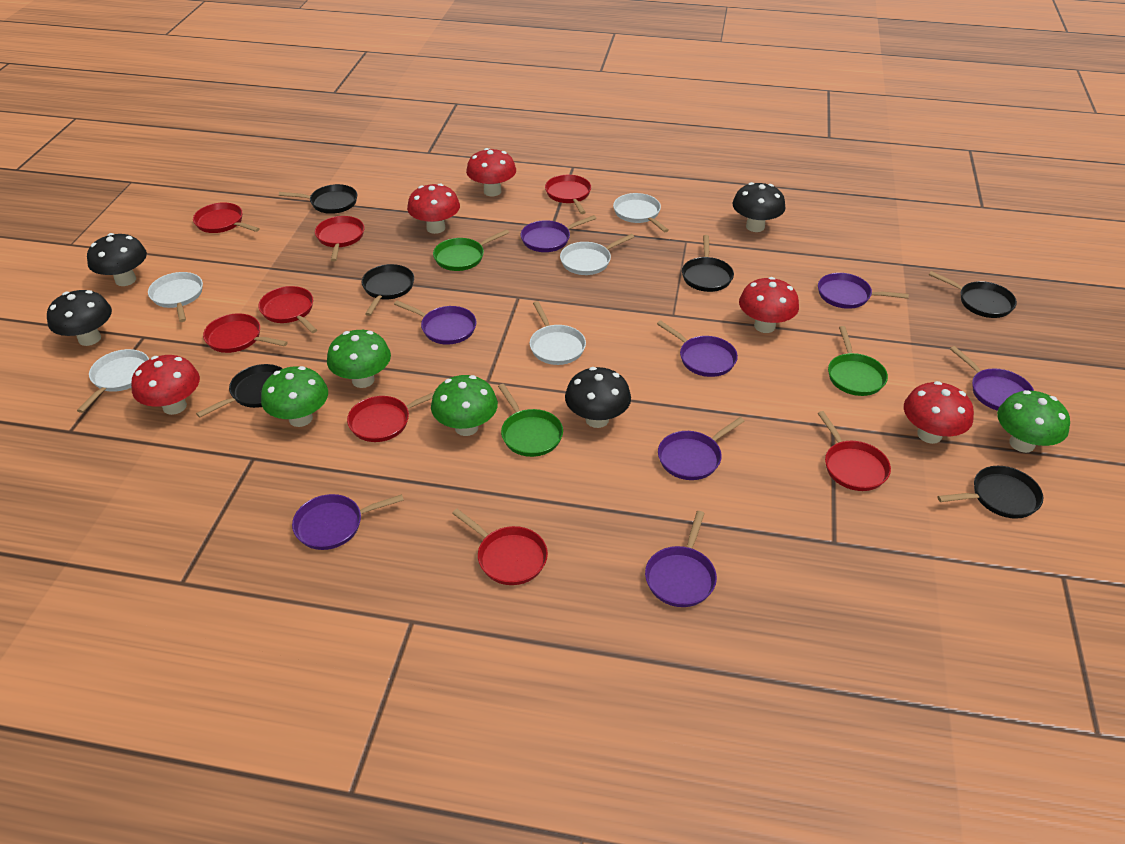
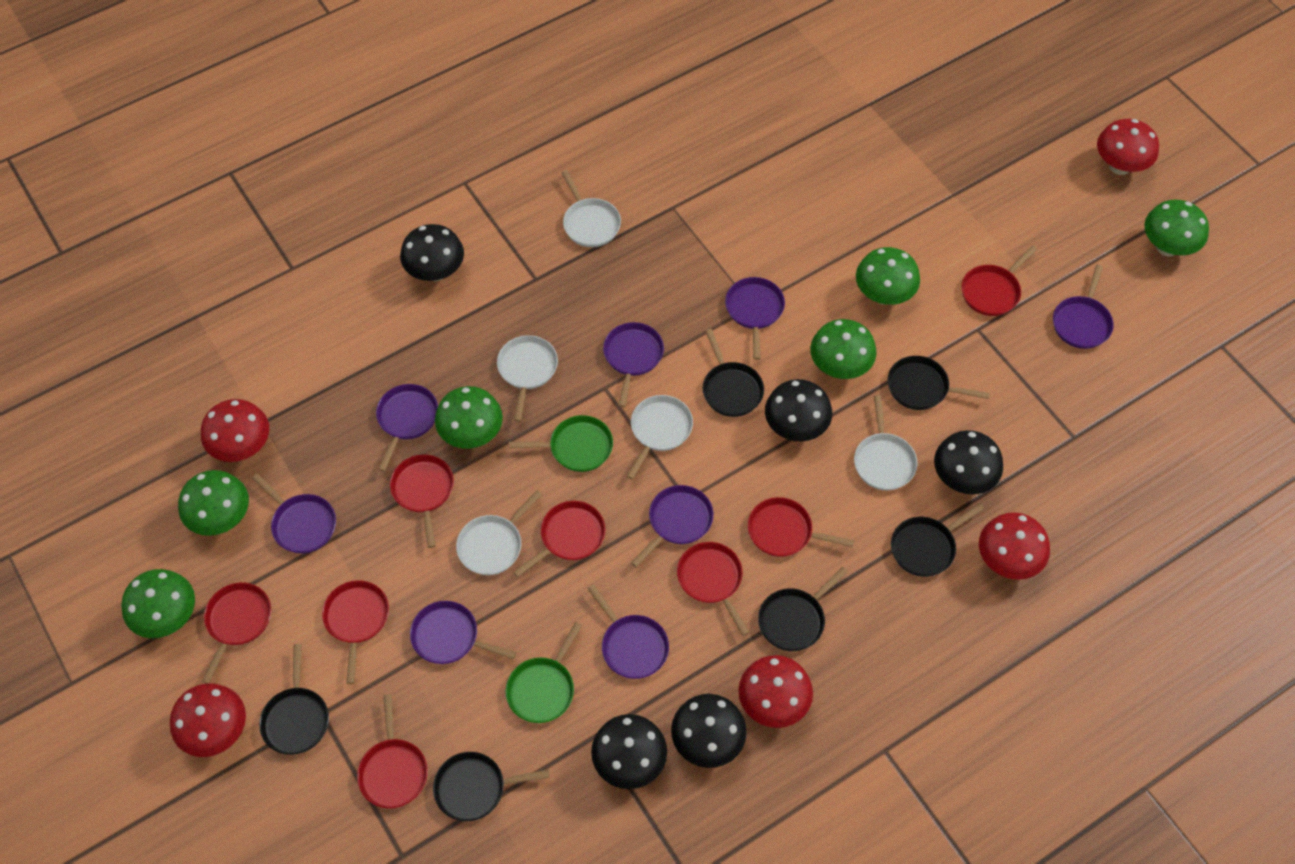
black mushroom: [47,290,112,346] [87,233,147,286] [565,367,631,428] [733,182,785,232] = 4 -> [400,224,464,282] [591,714,667,789] [671,694,747,768] [765,379,832,441] [934,430,1003,494] = 5
green mushroom: [261,366,328,427] [327,330,391,388] [431,375,498,436] [997,390,1070,453] = 4 -> [121,569,195,638] [178,470,249,536] [435,386,503,449] [810,319,877,379] [856,247,920,305] [1144,200,1209,257] = 6
green pan: [433,229,509,271] [498,384,563,457] [828,326,888,396] = 3 -> [506,622,582,723] [509,415,613,472] = 2

